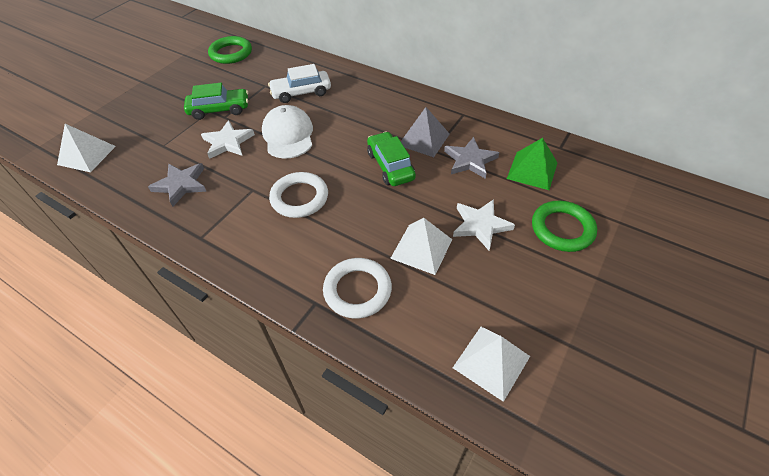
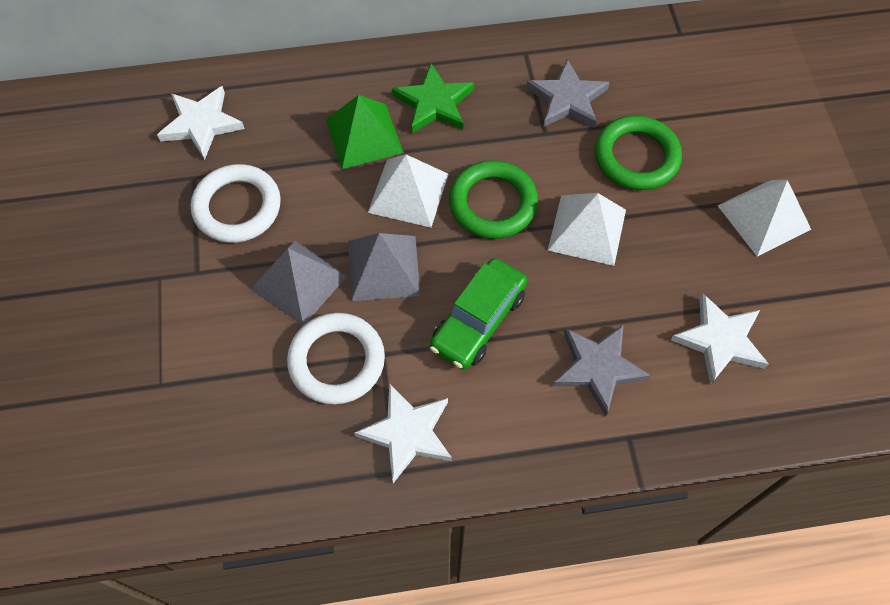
green car: [184,83,248,120] [367,132,416,186] = 2 -> [430,258,527,369] = 1
green star: none = 0 -> [392,63,474,134] = 1
grey pyramid: [401,107,450,157] = 1 -> [251,241,347,326] [348,233,420,301] = 2
white cap: [262,105,313,159] = 1 -> none = 0
white car: [268,64,331,103] = 1 -> none = 0
white star: [201,120,255,159] [453,199,515,250] = 2 -> [157,86,245,160] [354,383,452,483] [671,293,769,385] = 3

